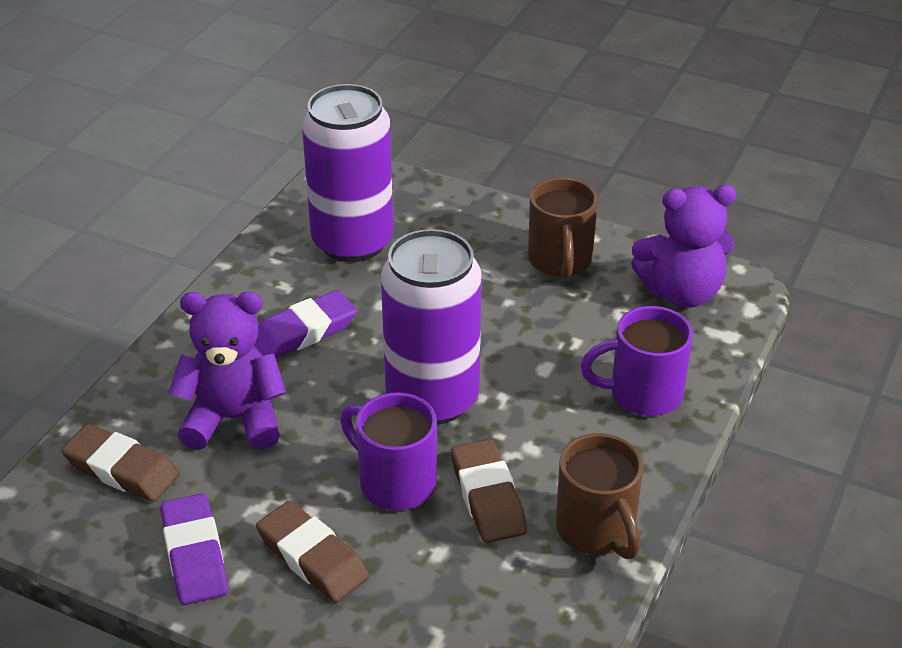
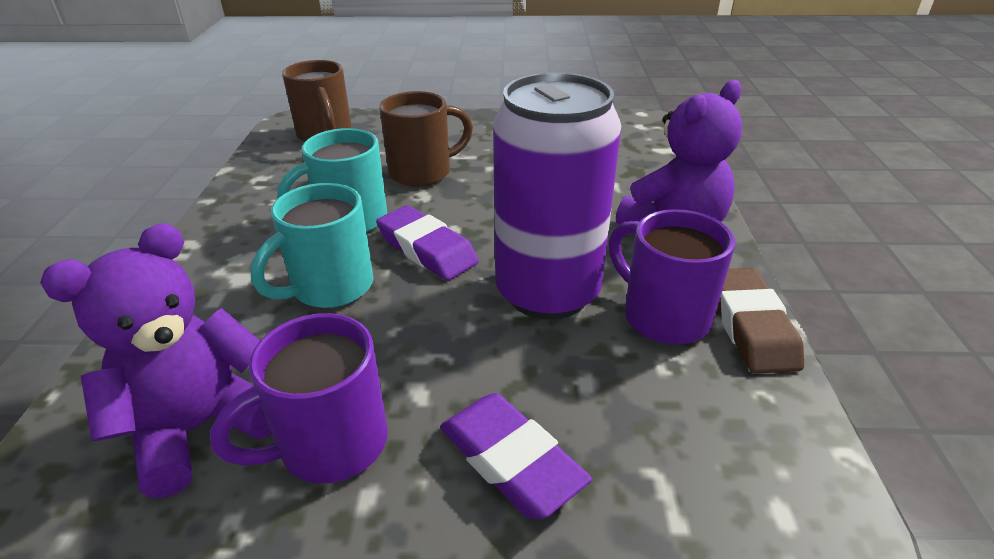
brown eraser: [61,424,180,502] [256,501,369,603] [451,439,527,543] = 3 -> [717,268,804,374] = 1
purple can: [302,84,394,262] [381,229,482,425] = 2 -> [493,73,621,320] = 1
turquoise mug: none = 0 -> [250,183,374,308] [277,128,387,232] = 2

